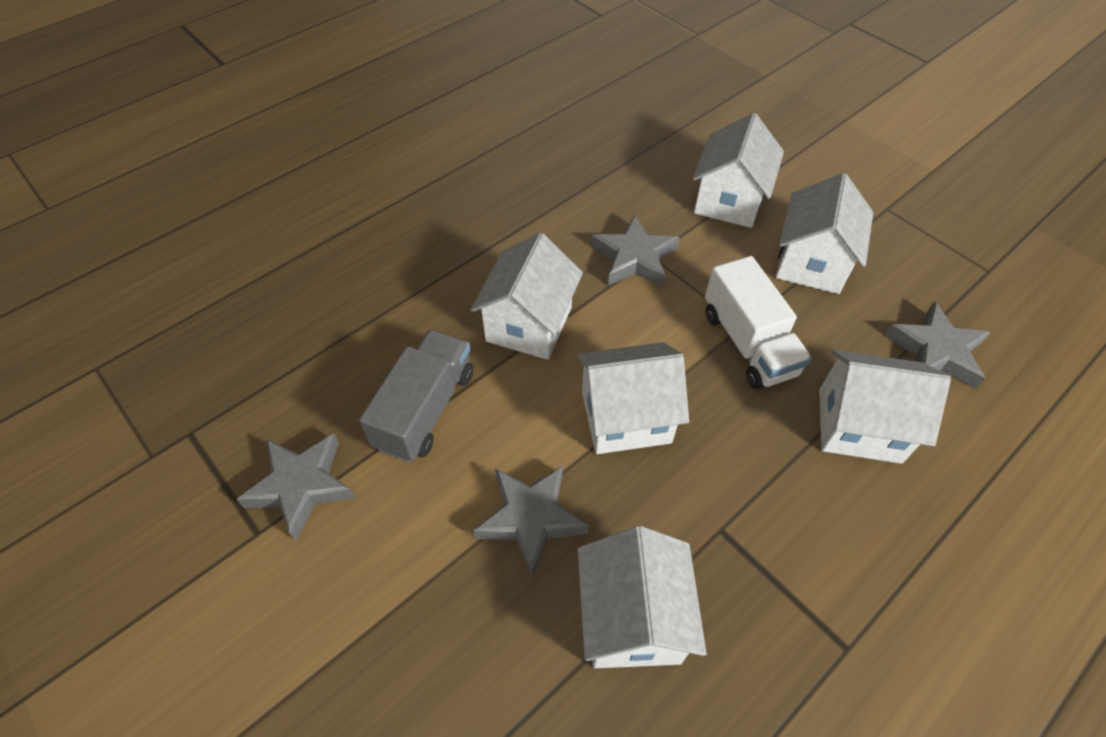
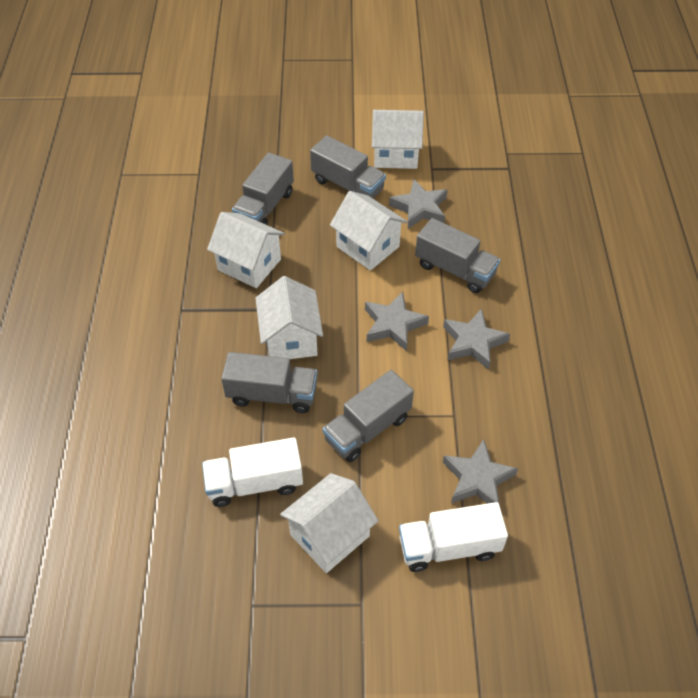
grey truck: [359,329,473,462] = 1 -> [221,352,317,413] [232,152,294,225] [310,135,386,198] [323,370,414,462] [415,218,500,293] = 5
white house: [471,233,583,360] [577,342,689,454] [578,526,706,668] [693,113,784,228] [776,173,873,294] [819,350,951,464] = 6 -> [207,212,285,288] [255,276,323,359] [280,473,378,573] [330,191,407,271] [372,110,424,169] = 5
white truck: [705,256,812,389] = 1 -> [202,437,303,507] [399,502,508,572] = 2

